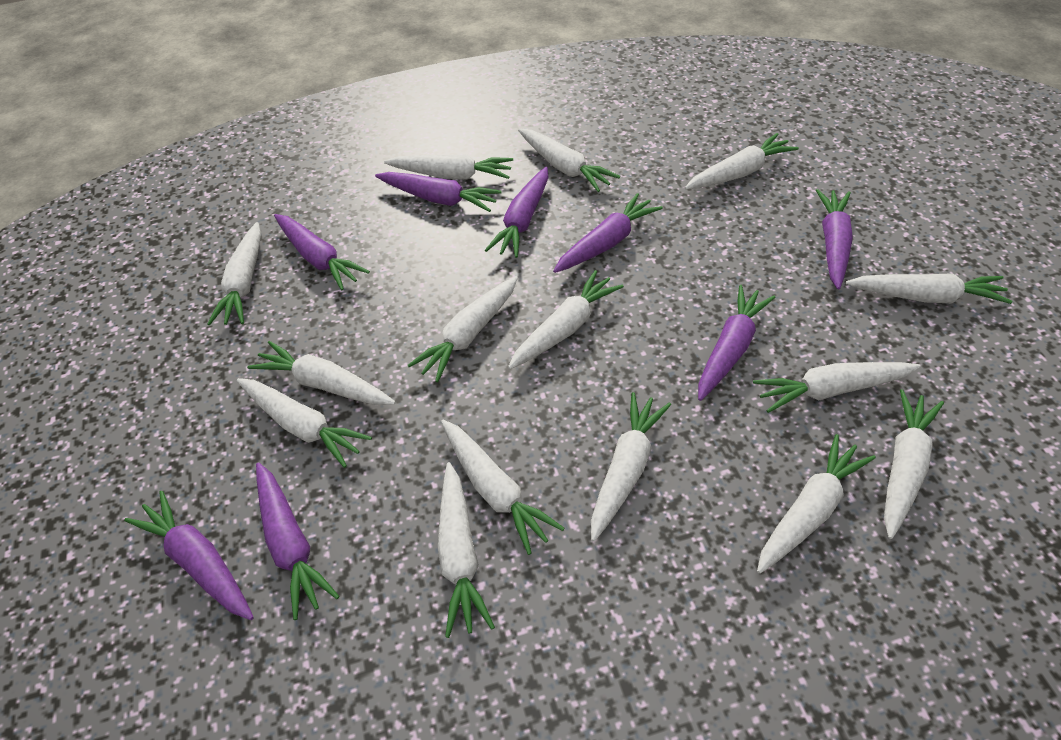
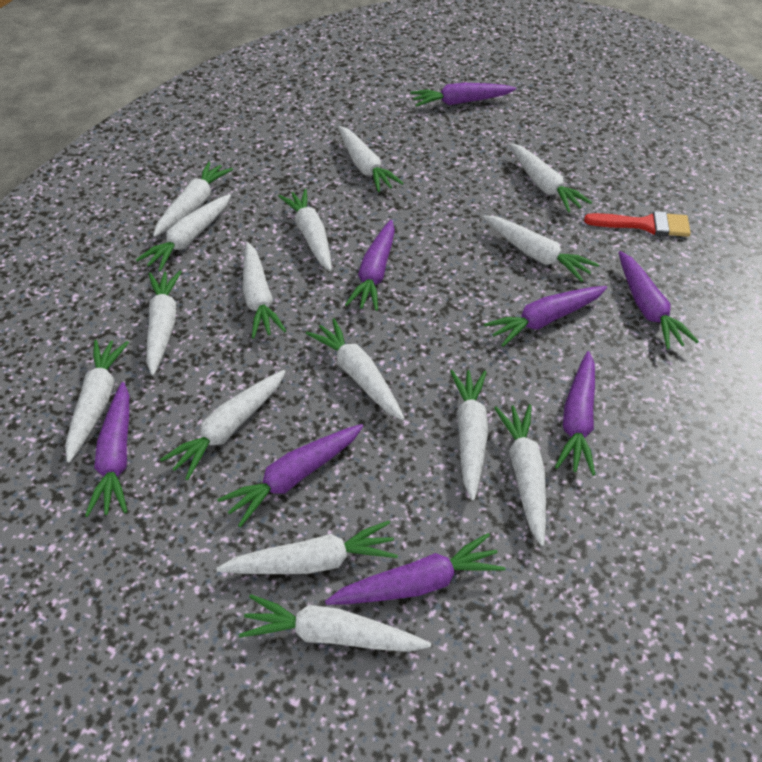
red brush: none = 0 -> [584,211,691,237] = 1

